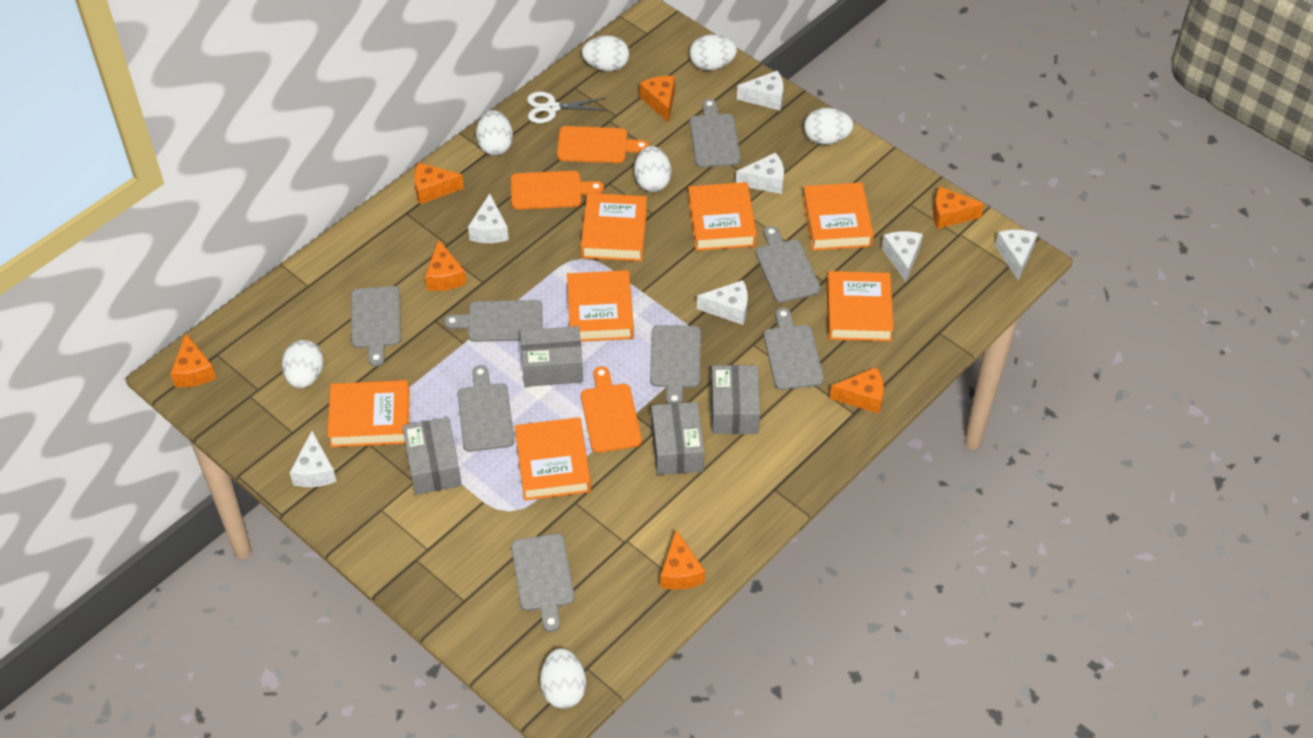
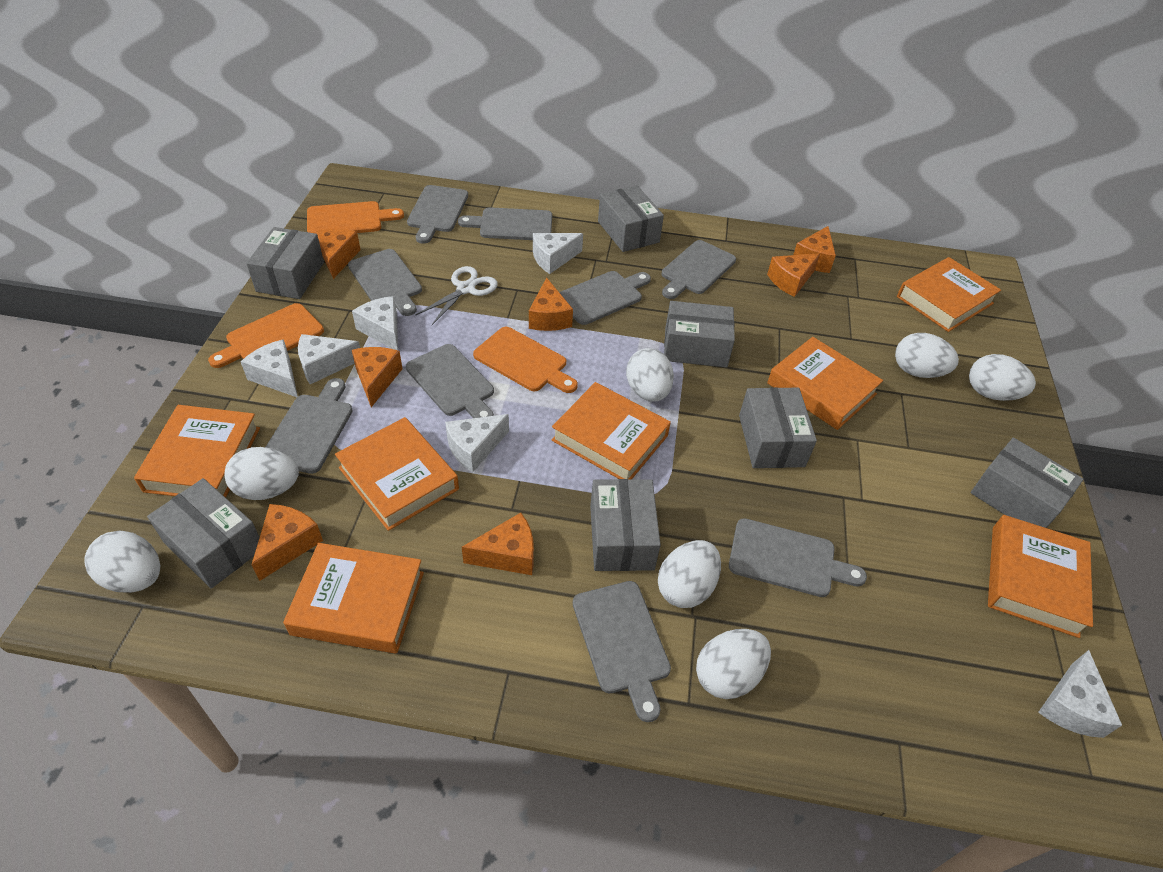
grey box: [402,417,462,495] [520,326,583,387] [651,402,705,475] [711,365,760,434] = 4 -> [147,478,260,588] [246,227,324,299] [590,479,661,571] [598,185,664,252] [664,301,735,368] [739,387,817,468] [971,438,1084,528] = 7
grey cutting board: [351,286,401,367] [444,300,543,342] [458,365,514,452] [511,534,574,632] [650,325,701,404] [690,99,741,167] [756,226,821,303] [764,308,824,390] = 8 -> [265,378,353,474] [348,249,422,316] [406,344,494,418] [407,185,468,244] [458,207,552,240] [559,271,651,325] [573,581,671,722] [662,240,736,299] [729,518,867,597] = 9
white cheese: [290,431,337,487] [468,193,509,243] [697,280,748,325] [736,152,784,194] [737,71,784,110] [882,231,923,282] [995,230,1038,280] = 7 -> [241,339,298,397] [298,334,360,384] [352,296,398,350] [445,414,509,472] [533,233,583,274] [1038,650,1122,738] = 6

